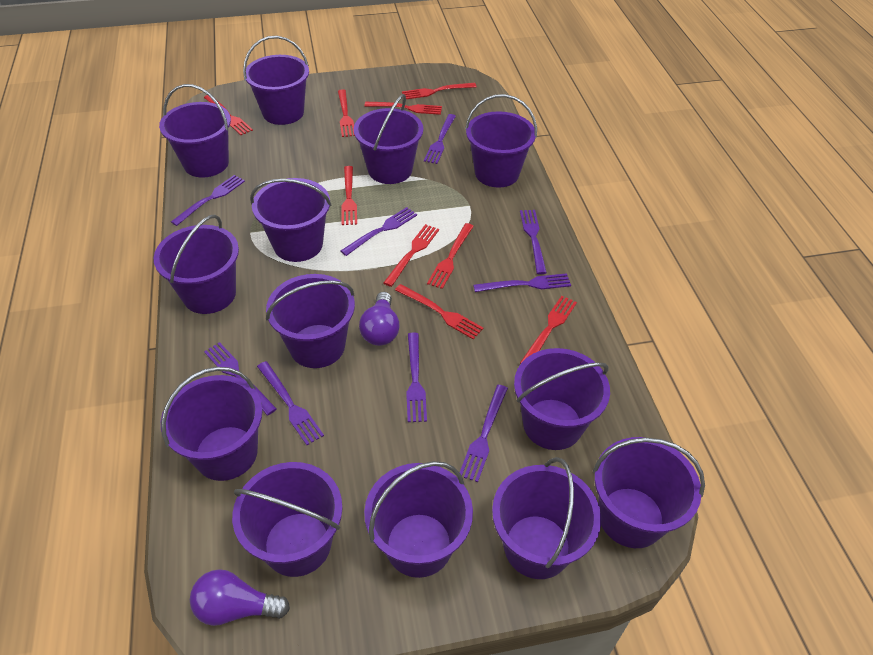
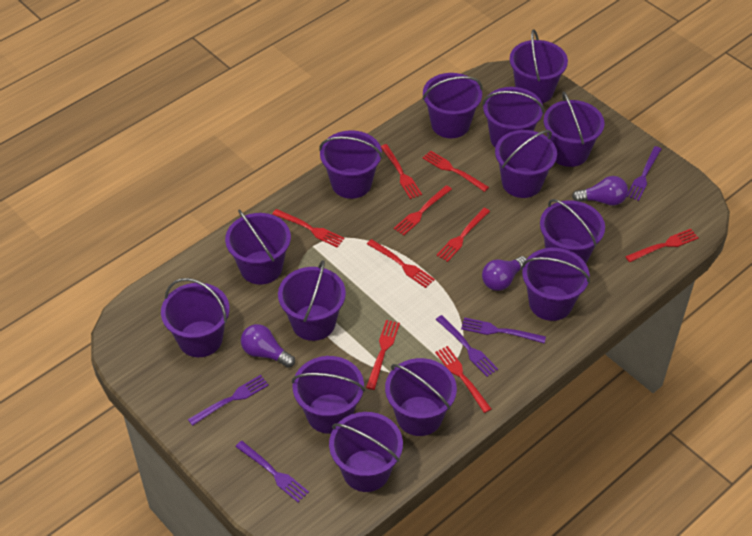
purple bucket: [154,214,239,314] [159,84,231,178] [161,367,263,481] [232,462,342,577] [243,36,309,125] [250,178,332,262] [266,274,355,368] [354,94,423,184] [364,461,473,578] [465,94,537,188] [492,457,601,579] [514,348,610,450] [593,437,705,548] = 13 -> [161,278,230,357] [225,209,291,285] [278,260,346,341] [292,356,365,434] [319,130,383,199] [329,412,403,492] [385,358,457,436] [422,73,482,138] [482,87,544,148] [495,130,557,198] [509,29,568,103] [522,248,590,321] [540,199,605,263] [544,91,604,167] = 14
purple fork: [171,175,245,226] [204,342,277,415] [257,361,324,445] [341,207,417,256] [406,332,427,422] [424,114,456,164] [460,385,508,482] [473,273,571,292] [520,210,547,274] = 9 -> [188,375,269,426] [235,441,309,503] [436,315,498,377] [461,317,546,343] [627,146,661,201] = 5
purple light bulb: [190,569,290,626] [359,292,400,346] = 2 -> [241,324,295,368] [482,256,527,291] [572,176,628,206] = 3

